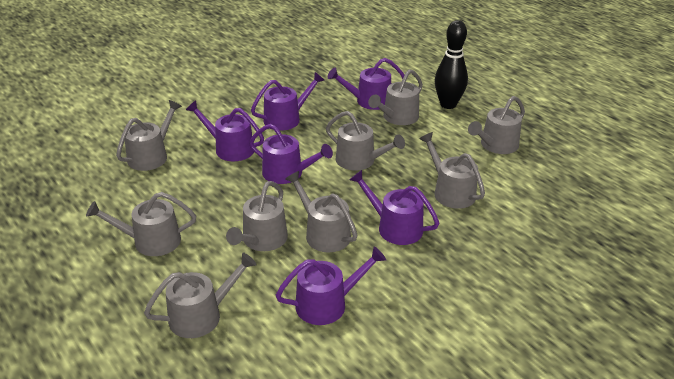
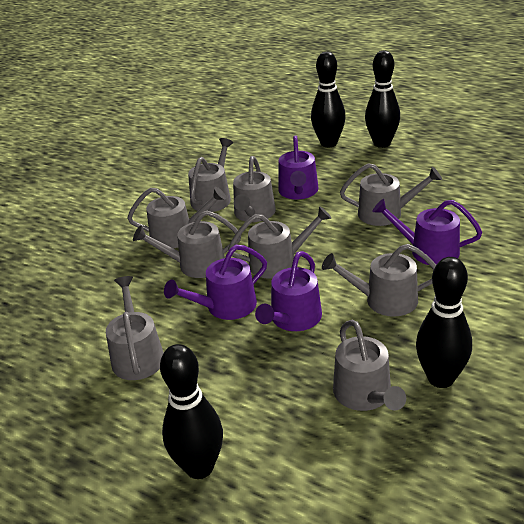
black bowling pin: [435,20,468,109] = 1 -> [160,344,223,479] [311,52,346,147] [365,50,400,148] [416,257,472,388] = 4
purple watering can: [186,101,264,161] [249,124,333,184] [251,72,325,131] [276,246,386,325] [328,58,404,110] [350,170,439,245] = 6 -> [164,245,267,320] [255,251,322,331] [278,135,319,199] [372,199,482,265] = 4

